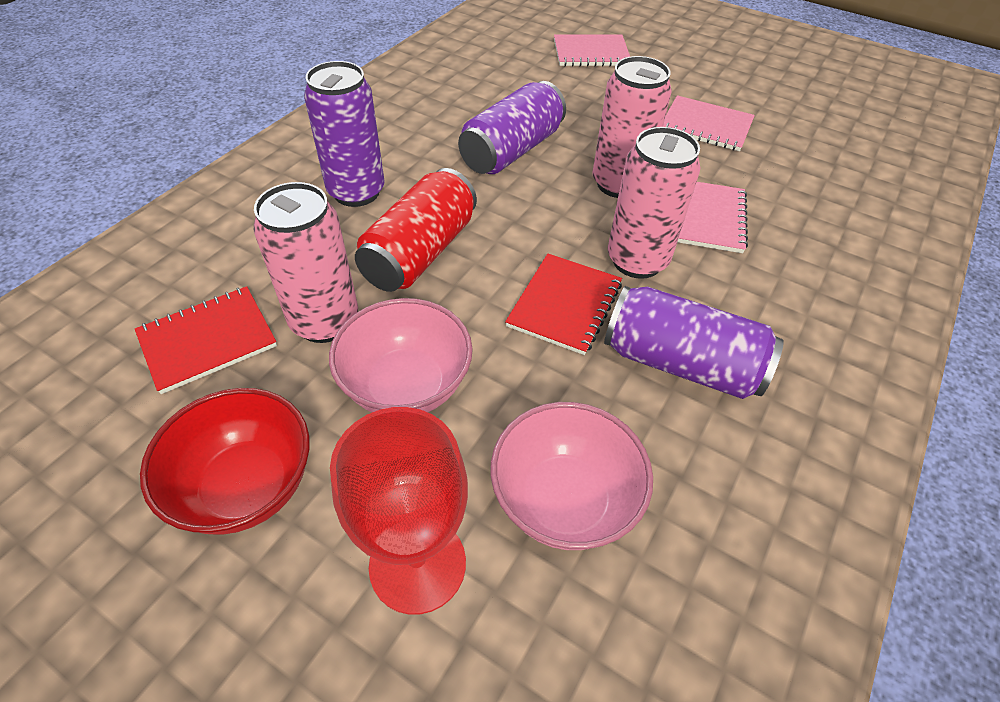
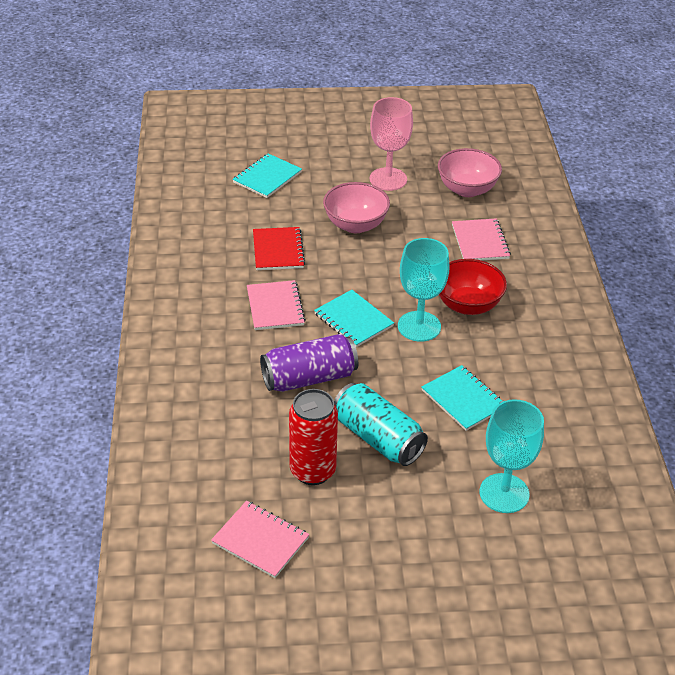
pink can: [254,182,358,343] [592,56,671,198] [608,127,700,279] = 3 -> none = 0
pink goblet: none = 0 -> [370,97,413,191] = 1
purple can: [304,61,385,207] [458,81,566,174] [604,286,784,399] = 3 -> [260,334,358,392] = 1
red goblet: [330,407,468,615] = 1 -> none = 0
red notebook: [135,286,277,394] [505,254,622,355] = 2 -> [253,227,305,270] = 1
turquoise can: none = 0 -> [334,383,428,466] = 1
turquoise goblet: none = 0 -> [398,238,450,342] [480,399,544,513] = 2
turquoise notebook: none = 0 -> [232,153,302,198] [314,290,394,347] [422,365,503,431] = 3

